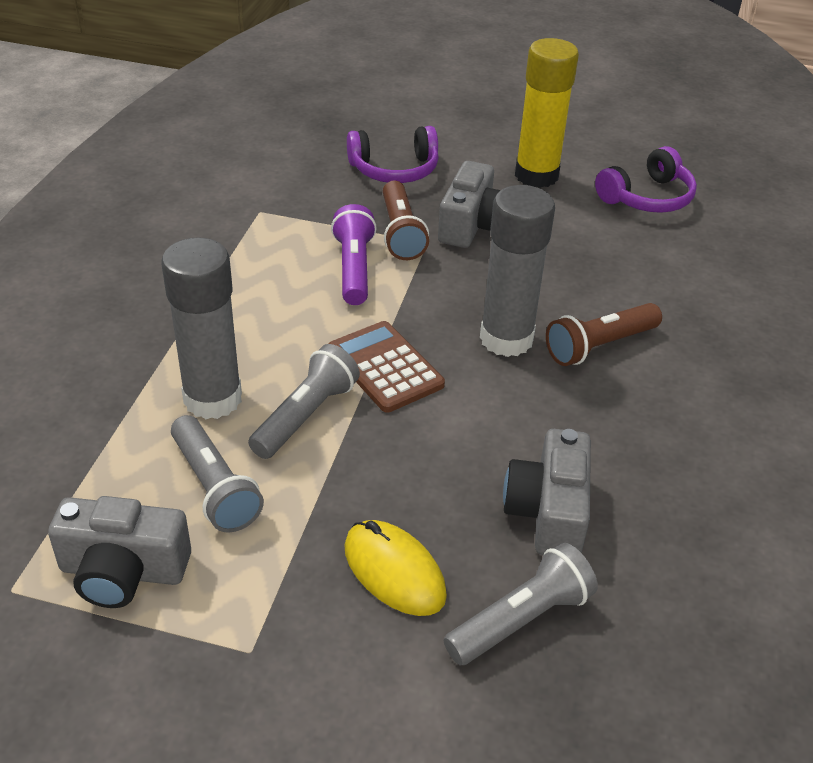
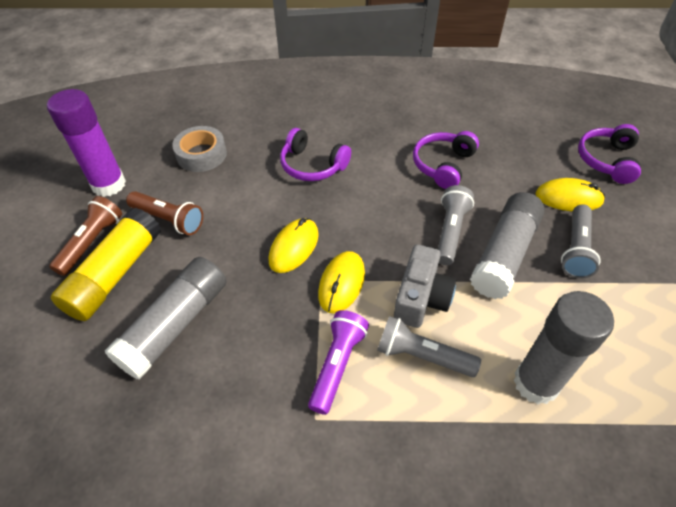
brown calculator: [329,321,445,413] = 1 -> none = 0
grey camera: [48,496,191,608] [438,161,500,248] [503,429,591,555] = 3 -> [394,244,456,328] = 1
grey glue stick: [162,237,242,419] [480,185,555,357] = 2 -> [105,257,227,380] [470,192,545,299] [513,291,614,404] = 3
grey tape: none = 0 -> [172,126,227,172] = 1
purple glue stick: none = 0 -> [47,89,126,197] = 1
purple headphones: [347,126,439,183] [595,146,697,213] = 2 -> [280,128,351,181] [413,131,479,189] [578,124,641,184] = 3
yellow mouse: [344,520,447,616] = 1 -> [269,218,319,273] [318,251,365,314] [536,178,605,211] = 3

